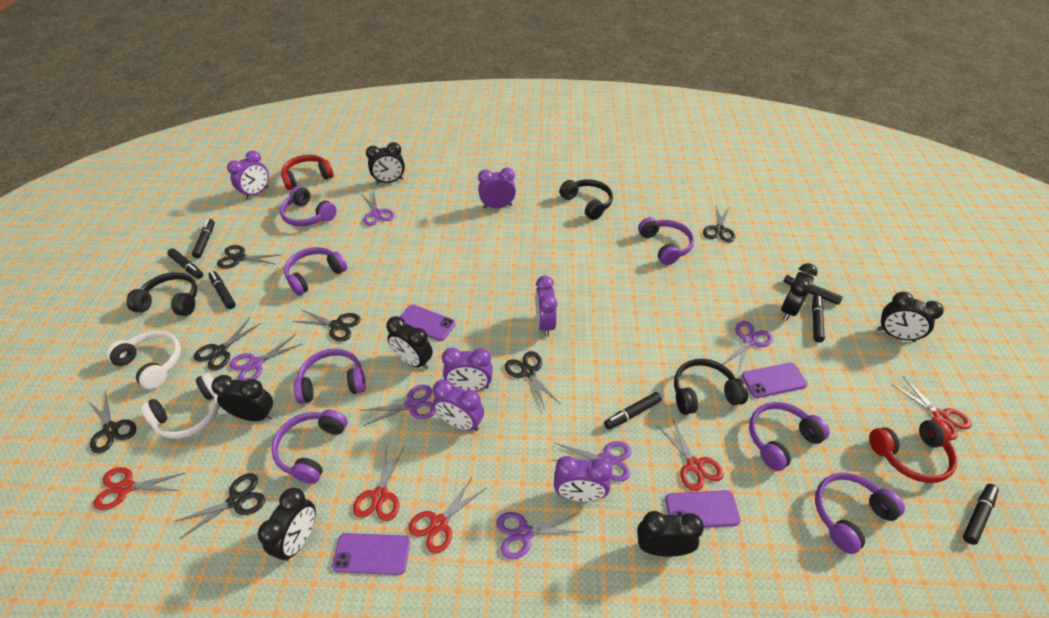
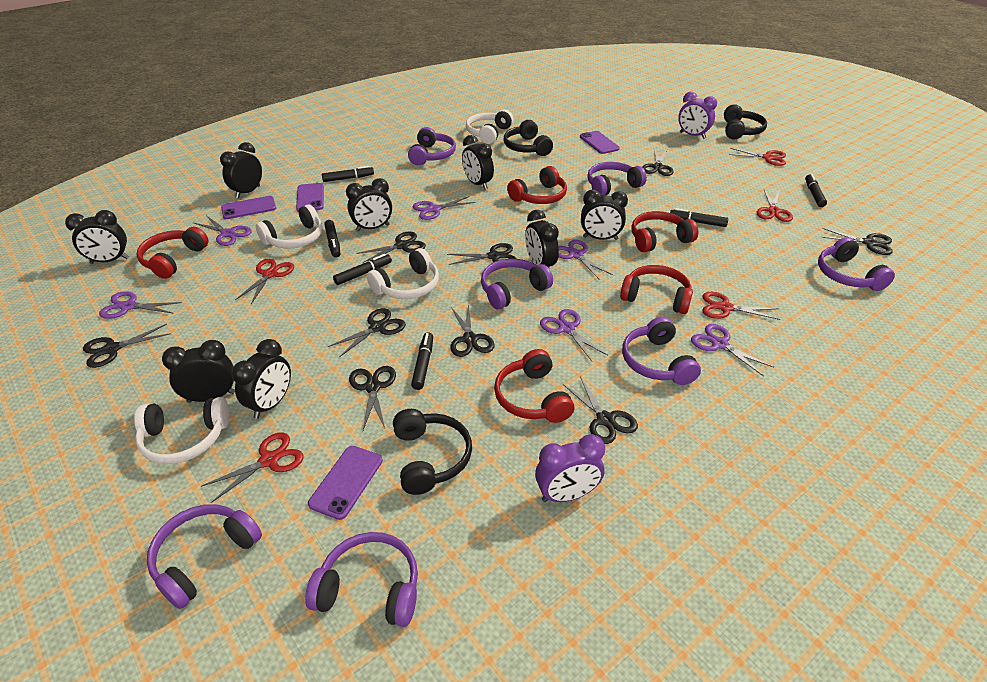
black clock: [211,375,273,421] [258,488,316,561] [366,142,405,184] [386,316,433,370] [637,511,704,557] [781,263,818,321] [878,292,944,342] = 7 -> [65,210,129,264] [162,340,235,403] [220,142,262,199] [232,339,291,419] [346,178,392,232] [462,135,494,190] [525,210,559,268] [581,189,628,240] = 8
black marker: [167,248,203,279] [192,219,215,258] [209,271,236,309] [604,392,662,429] [784,275,843,305] [812,295,825,342] [963,484,999,545] = 7 -> [322,166,374,182] [324,220,340,258] [333,254,392,285] [411,332,433,390] [670,208,728,227] [805,174,827,207] = 6
black scissors: [88,390,136,454] [174,473,265,539] [194,318,261,371] [217,245,279,269] [293,310,360,342] [505,351,560,410] [703,206,735,242] = 7 -> [83,324,171,368] [328,308,406,357] [349,366,396,430] [356,232,426,263] [447,243,516,265] [450,304,495,357] [563,377,638,444] [643,149,674,176] [821,228,893,255] = 9
purple clock: [227,151,269,200] [433,379,484,431] [442,348,493,391] [478,167,516,208] [535,276,557,337] [554,456,612,502] = 6 -> [535,434,605,502] [678,92,717,139] = 2
red headphones: [281,155,334,190] [869,419,957,483] = 2 -> [137,227,209,279] [494,349,574,423] [507,166,567,204] [620,265,693,314] [631,211,698,252] = 5
white headphones: [106,331,181,389] [141,373,220,439] = 2 -> [134,397,230,464] [256,205,323,248] [367,248,439,299] [466,110,514,144] = 4

